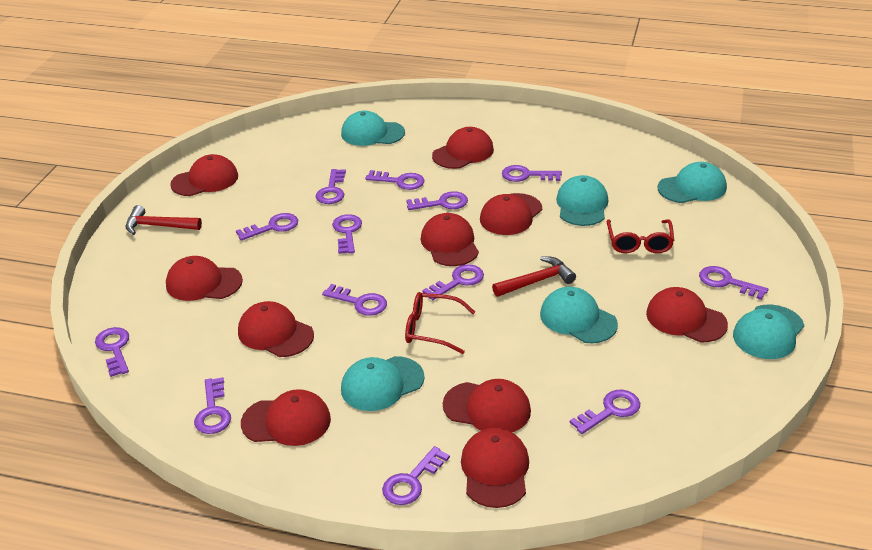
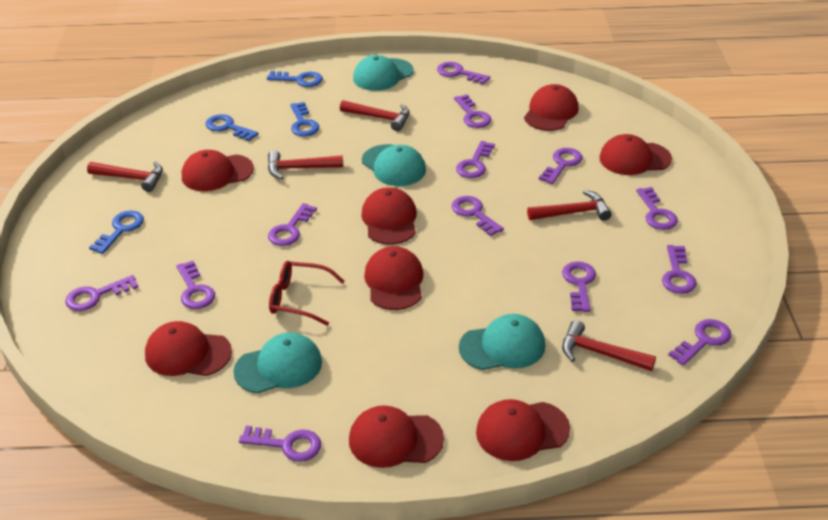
blue key: none = 0 -> [89,211,144,254] [205,114,259,141] [267,71,323,87] [290,102,319,137] = 4
red cap: [166,256,243,301] [170,154,238,196] [238,301,314,357] [241,389,331,446] [421,213,479,266] [432,127,494,169] [443,379,531,433] [461,428,529,508] [480,193,542,235] [646,287,728,343] = 10 -> [145,321,232,376] [182,150,254,191] [349,405,444,468] [361,187,417,245] [364,246,423,310] [476,399,570,461] [524,84,579,131] [599,134,672,175] = 8
red glasses: [405,292,475,354] [607,220,674,253] = 2 -> [269,261,345,326] = 1
red hammer: [126,205,202,235] [492,256,576,297] = 2 -> [87,161,163,192] [268,150,343,180] [340,100,410,131] [527,190,612,221] [562,320,656,371] = 5
turquoise cap: [341,111,405,146] [341,356,425,411] [540,287,618,343] [556,175,608,226] [658,162,727,203] [733,304,804,359] = 6 -> [233,332,322,394] [353,55,413,91] [362,144,426,186] [459,314,545,370] = 4

